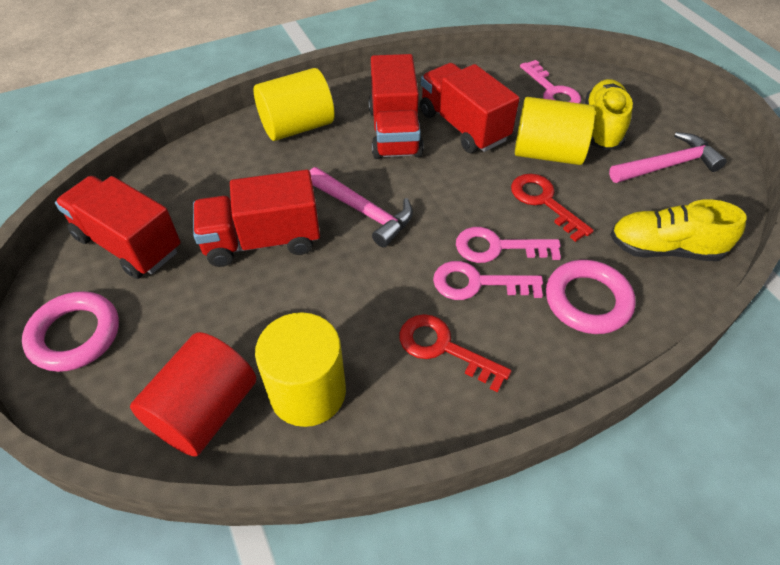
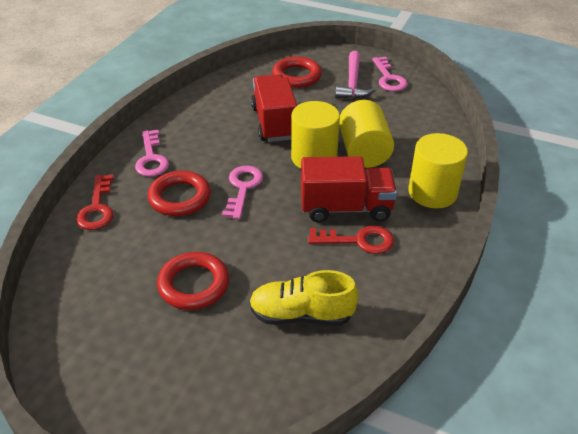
pink hammer: [310,167,413,248] [609,132,727,183] = 2 -> [335,51,376,99] = 1
pink ring: [22,291,119,372] [546,260,636,334] = 2 -> none = 0
red cylinder: [130,332,256,457] = 1 -> none = 0
red ring: none = 0 -> [148,171,211,216] [157,252,229,310] [272,57,322,88] = 3
red truck: [55,176,181,279] [193,170,320,267] [369,54,423,159] [420,63,520,153] = 4 -> [251,74,297,142] [301,156,397,223] = 2
yellow shoe: [585,79,633,150] [610,200,746,261] = 2 -> [249,270,359,326] = 1

